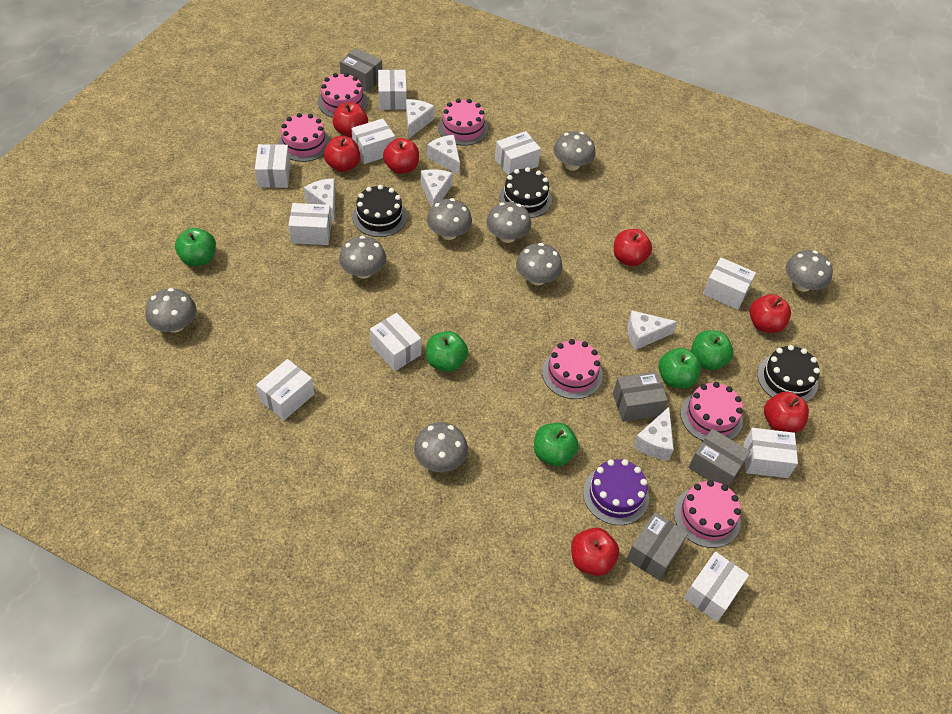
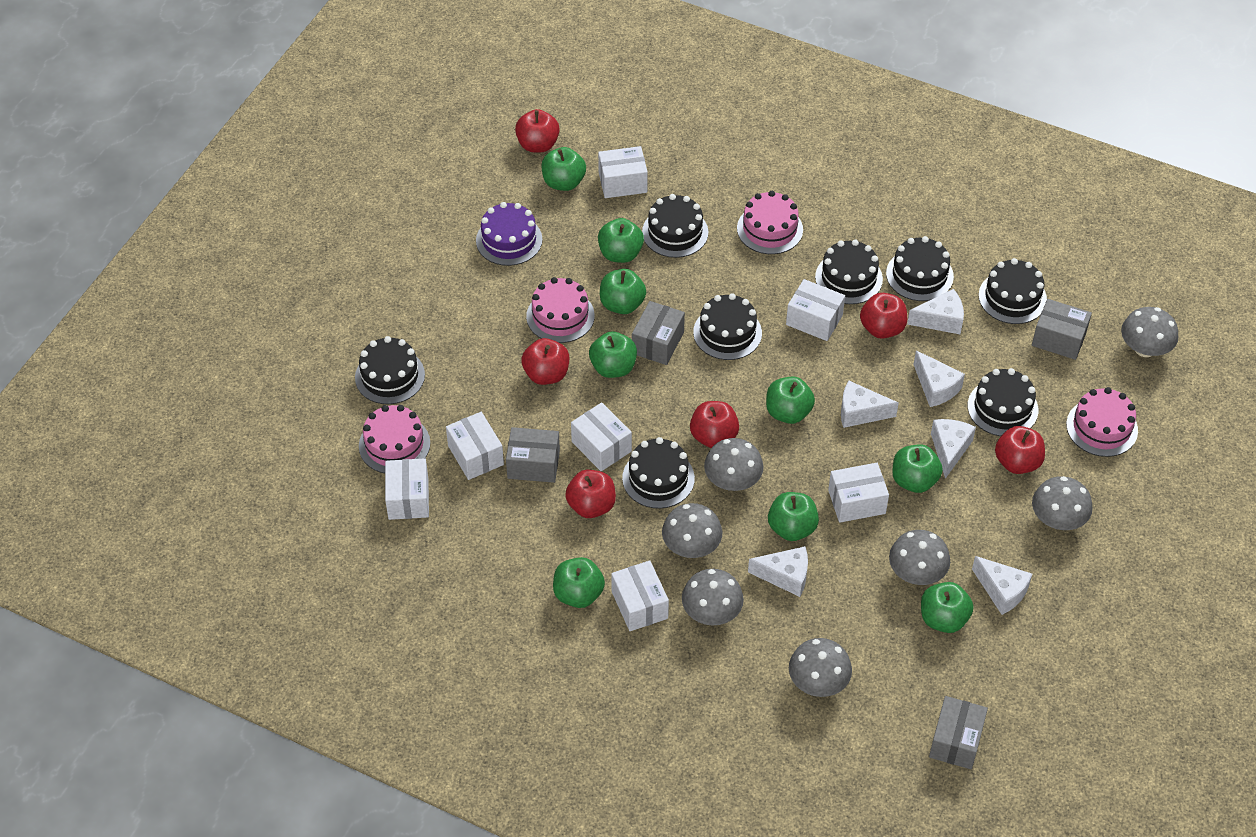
black cake: [352,185,407,237] [499,167,552,218] [757,345,820,402] = 3 -> [355,336,425,404] [622,437,695,509] [642,194,708,258] [693,293,762,360] [815,240,883,304] [886,236,954,301] [968,368,1038,436] [979,258,1047,324] = 8
green apple: [175,228,216,266] [426,331,468,372] [534,423,579,466] [658,348,701,389] [691,330,733,370] = 5 -> [541,147,586,191] [553,557,605,608] [589,331,637,378] [598,218,644,263] [600,269,646,314] [766,376,815,424] [768,492,819,541] [892,445,943,493] [921,582,974,633] = 9
grey mushroom: [145,288,196,333] [339,236,386,279] [414,422,468,472] [427,198,472,240] [486,202,531,243] [516,243,563,285] [553,131,596,171] [786,250,833,292] = 8 -> [662,503,722,558] [682,569,744,626] [704,438,764,491] [789,638,852,697] [889,530,950,585] [1032,476,1093,530] [1121,307,1178,357] = 7
pink cake: [278,113,330,162] [318,73,368,118] [438,98,488,146] [542,339,603,399] [674,480,741,548] [680,382,743,441] = 6 -> [359,405,430,473] [526,277,595,343] [737,191,803,254] [1066,387,1138,457] = 4
red apple: [324,136,360,172] [333,102,368,137] [383,138,419,174] [571,528,619,576] [614,229,652,266] [750,294,791,333] [764,392,809,433] = 7 -> [515,109,560,152] [521,338,569,385] [565,469,616,518] [690,401,739,448] [860,293,907,339] [995,426,1045,474] = 6
white box: [255,144,290,188] [256,359,314,420] [288,203,332,245] [351,119,395,164] [370,313,421,371] [378,69,407,110] [495,131,541,175] [684,552,749,622] [703,257,756,310] [744,428,798,478] = 10 -> [385,458,429,520] [446,412,504,480] [571,402,632,471] [598,146,648,198] [611,561,669,631] [786,279,845,341] [828,463,889,523] = 7

